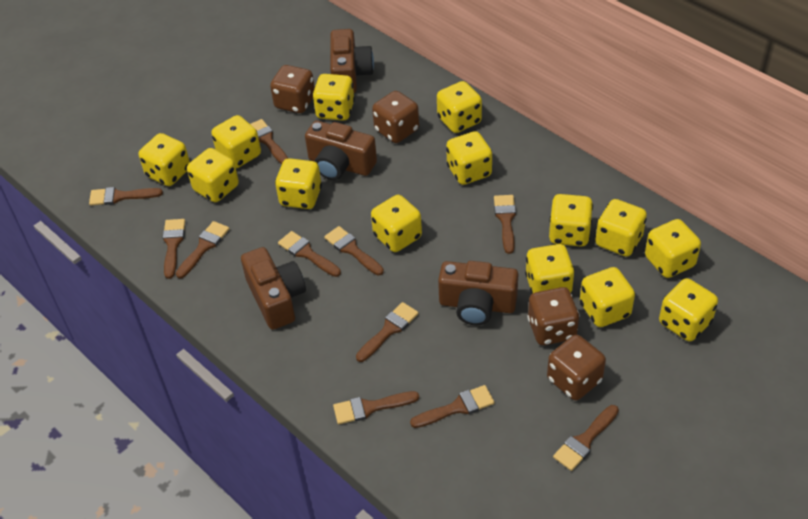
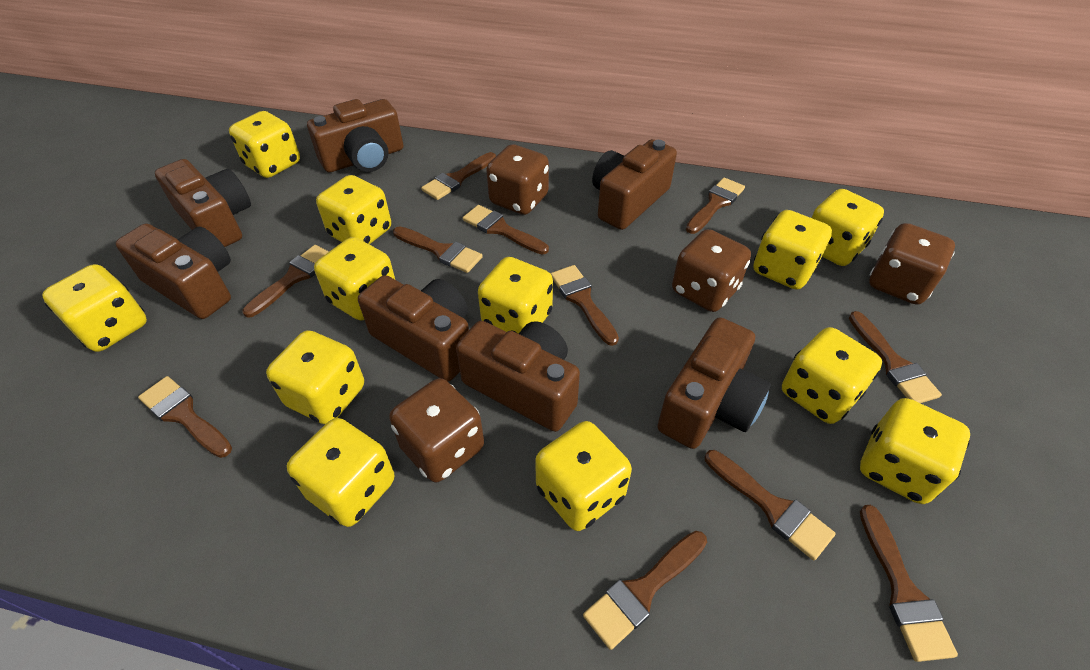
brown camera: [241,247,306,330] [305,121,377,180] [330,29,374,93] [438,261,518,325] = 4 -> [116,223,231,319] [155,159,251,247] [307,99,403,172] [358,275,469,382] [456,321,580,432] [592,139,677,230] [658,317,771,449] = 7
yellow dice: [139,133,190,186] [187,148,239,202] [211,115,261,168] [275,158,322,209] [312,74,355,121] [371,195,422,252] [437,81,482,133] [446,131,492,185] [525,244,575,294] [549,194,593,246] [580,267,635,327] [595,199,647,257] [645,219,701,278] [659,278,718,341] = 14 -> [42,264,147,352] [229,111,300,178] [266,330,364,424] [287,418,394,527] [314,237,395,320] [316,175,391,244] [478,257,553,334] [535,421,632,531] [753,210,832,290] [782,327,882,424] [812,189,884,266] [860,398,970,504] = 12

